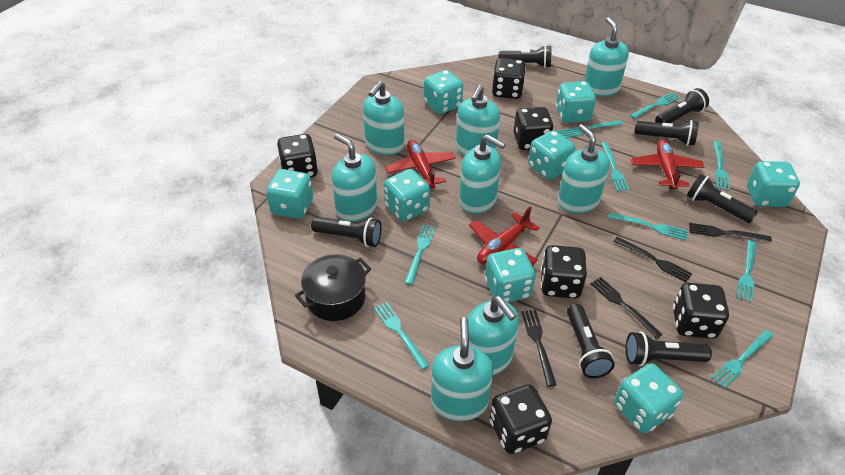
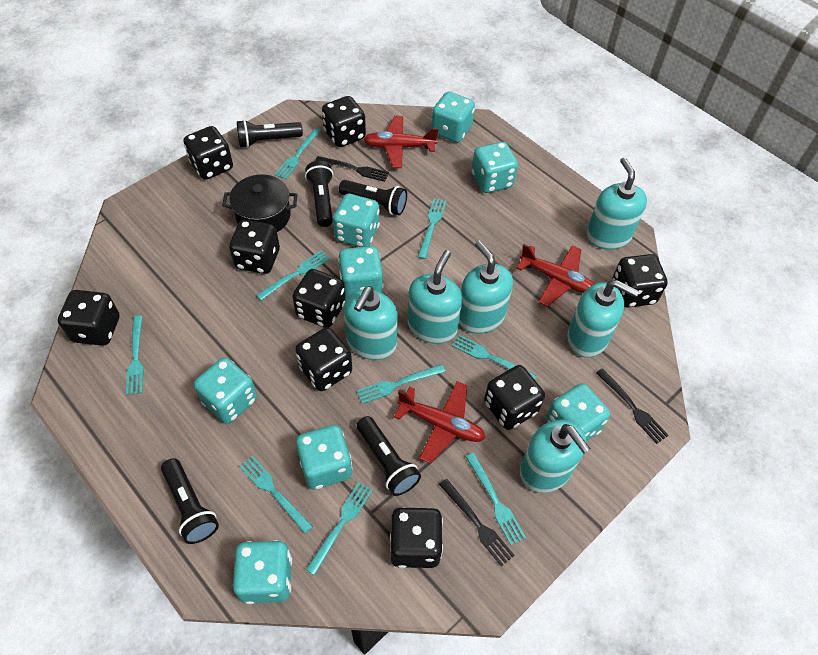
black dice: [277,134,318,177] [489,384,552,454] [492,58,526,99] [514,107,554,150] [541,245,587,299] [673,283,729,339] = 6 -> [58,290,119,346] [184,126,233,180] [229,220,280,274] [293,269,346,328] [295,327,352,391] [322,96,366,147] [390,507,443,568] [484,365,545,430] [612,254,668,308] = 9
black flashlight: [311,217,382,247] [498,45,552,68] [567,304,615,378] [626,332,712,366] [634,120,699,146] [655,88,709,123] [687,174,758,223] = 7 -> [161,458,219,544] [237,120,303,148] [305,161,333,227] [339,180,407,215] [357,416,421,496] = 5
black fork: [521,310,557,387] [590,277,662,339] [613,237,693,282] [689,223,772,242] = 4 -> [315,156,389,182] [439,479,515,567] [596,368,668,444] = 3
turquoise soap dispenser: [332,134,377,222] [363,81,404,155] [431,317,493,421] [456,85,500,156] [459,134,506,214] [467,296,519,375] [558,124,610,213] [584,17,629,97] = 8 -> [344,286,398,360] [408,250,462,344] [459,241,513,334] [520,420,591,493] [567,280,639,357] [586,157,647,250] = 6

